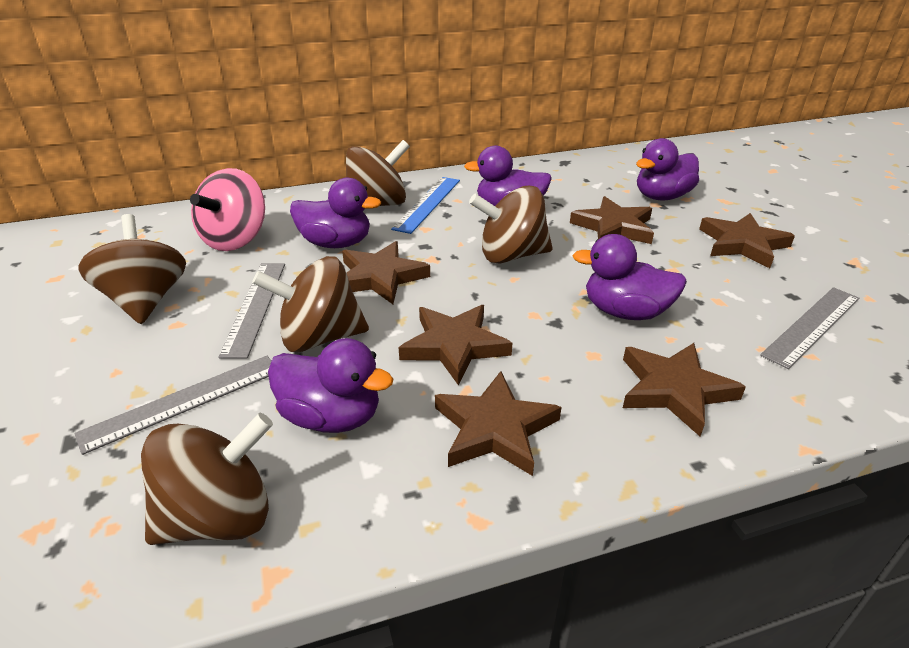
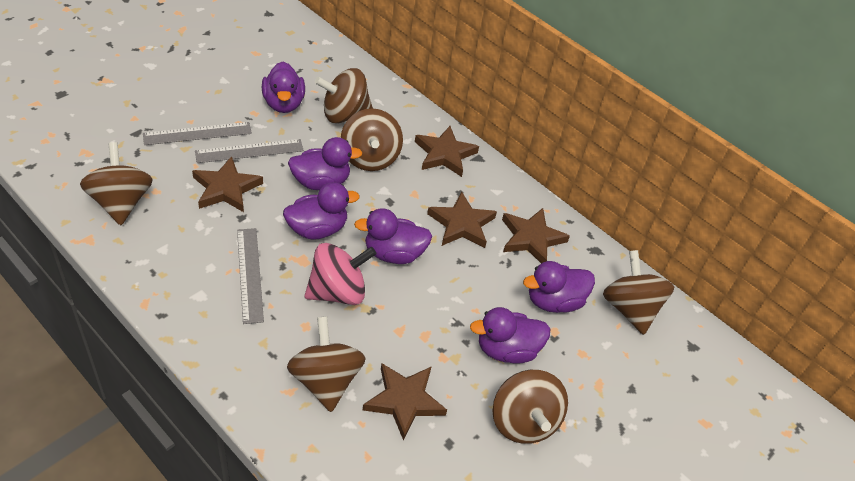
blue ruler: [391,177,460,234] = 1 -> none = 0
brown spinning top: [78,214,186,324] [141,413,273,545] [252,256,369,352] [346,140,410,206] [469,186,553,264] = 5 -> [80,142,153,225] [287,316,366,412] [315,68,373,123] [341,108,403,171] [493,370,568,444] [603,250,674,335] = 6
brown star: [342,241,430,304] [399,305,512,386] [435,371,562,476] [570,196,654,244] [623,343,746,436] [699,213,795,268] = 6 -> [192,156,263,212] [363,363,447,441] [415,126,479,177] [427,191,497,248] [502,208,570,263] = 5
purple duck: [268,338,393,433] [290,177,381,248] [464,146,552,206] [572,234,687,320] [636,138,699,200] = 5 -> [262,62,305,113] [283,182,360,240] [288,137,363,190] [354,208,432,264] [470,307,550,364] [523,261,595,313] = 6

